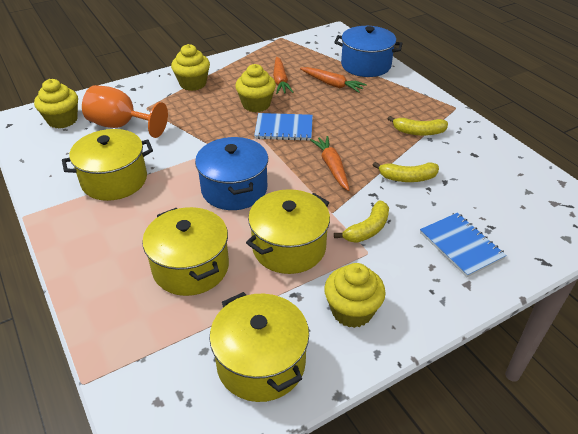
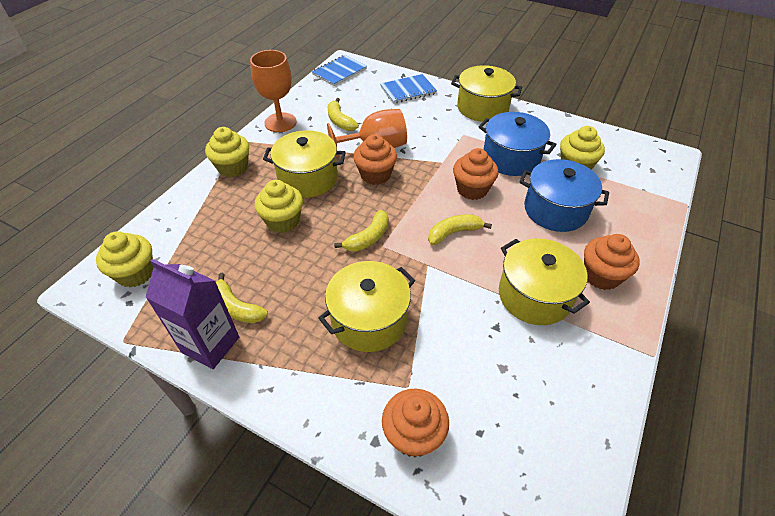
orange carrot: [273,56,294,94] [300,67,367,93] [310,136,349,191] = 3 -> none = 0
orange cupcake: none = 0 -> [353,134,397,185] [382,388,449,457] [453,148,499,200] [584,234,640,290] = 4
orange goblet: [82,85,168,138] = 1 -> [250,50,297,132] [327,109,407,158] = 2
purple carton: none = 0 -> [145,259,239,369] = 1
yellow banana: [334,200,389,243] [373,162,439,182] [388,116,448,136] = 3 -> [216,273,268,323] [328,98,359,131] [334,210,389,252] [428,214,492,245] = 4

